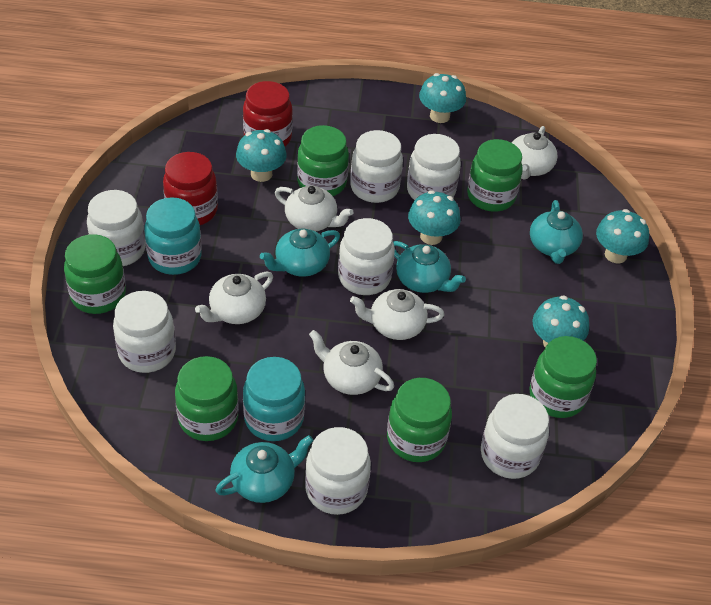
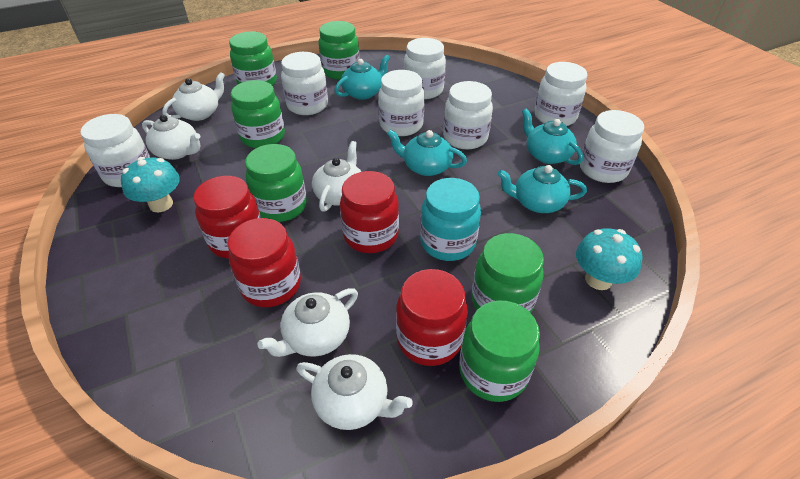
red jar: [163,152,218,225] [243,81,293,146] = 2 -> [193,176,261,258] [227,218,301,307] [340,171,399,253] [396,269,468,366] = 4
turquoise jar: [144,197,202,275] [243,357,305,441] = 2 -> [420,178,481,261] = 1
turquoise mushroom: [236,129,287,182] [408,190,460,245] [419,73,466,123] [532,295,589,347] [596,209,649,263] = 5 -> [121,157,180,212] [576,228,642,290] = 2

